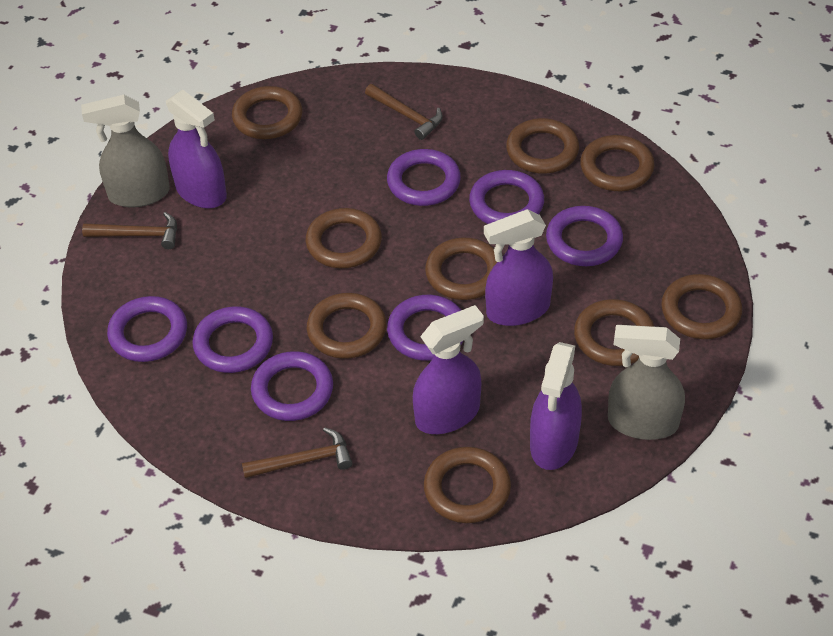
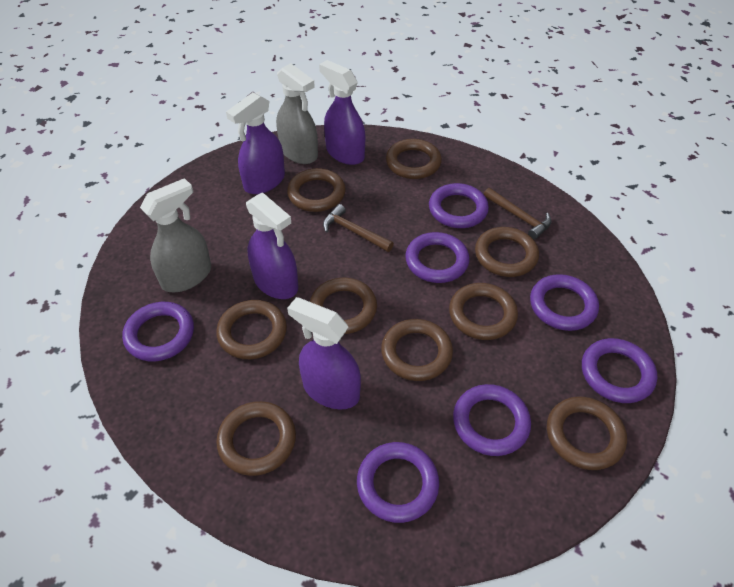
brown hammer: [82,212,177,249] [242,427,352,478] [365,84,443,140] = 3 -> [323,204,394,252] [484,188,552,239] = 2

